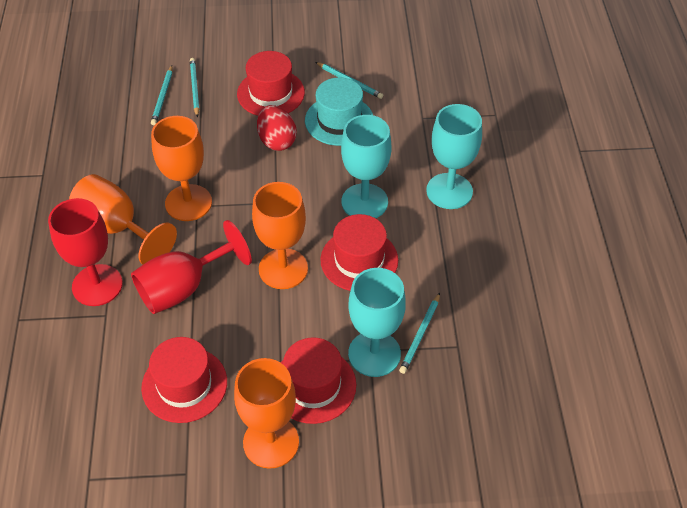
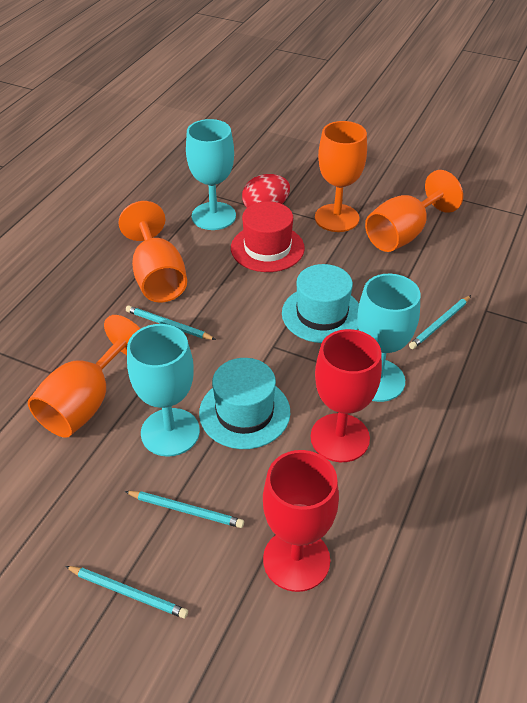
red hat: [141,337,227,423] [237,51,305,116] [281,337,356,424] [320,214,398,291] = 4 -> [231,201,305,272] = 1
turquoise hat: [305,78,373,146] = 1 -> [199,358,290,449] [282,264,359,343] = 2

